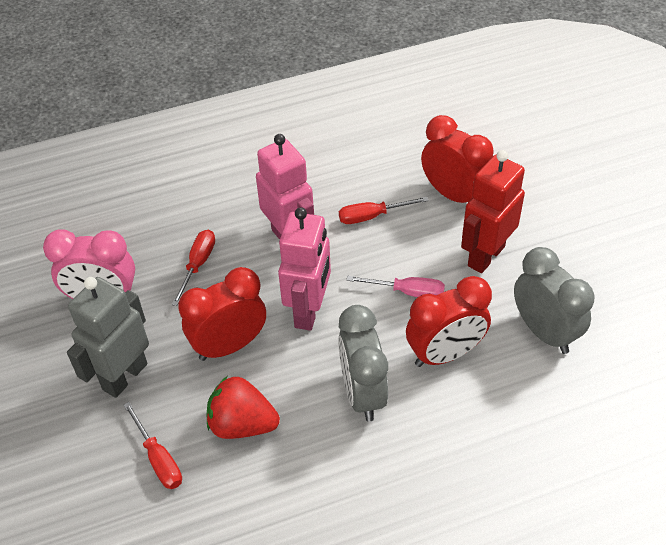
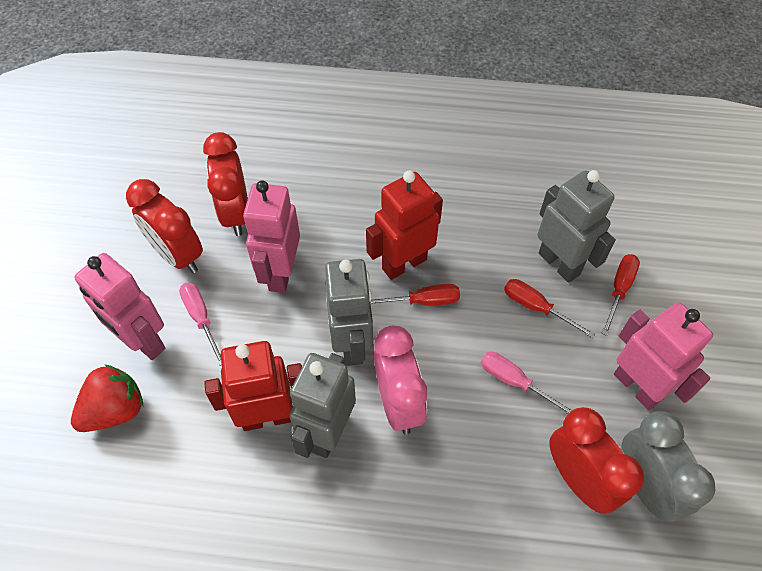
grey clock: [338,305,388,422] [514,247,594,354] = 2 -> [622,411,715,522] = 1
grey robot: [67,277,149,398] = 1 -> [289,353,356,458] [325,259,373,366] [537,170,616,283] = 3
pink robot: [256,134,314,239] [278,207,331,331] = 2 -> [74,253,165,360] [243,181,300,293] [614,302,713,410] = 3
pink screwdriver: [346,276,445,297] = 1 -> [179,282,222,366] [481,352,572,414] = 2
red robot: [461,150,525,273] = 1 -> [204,341,302,431] [366,170,443,280] = 2

